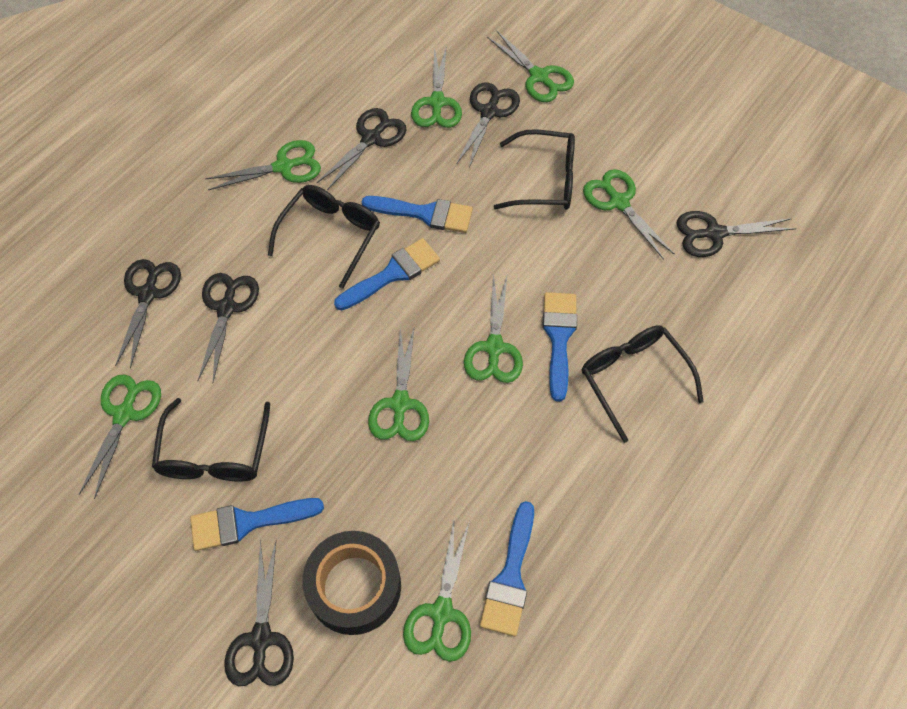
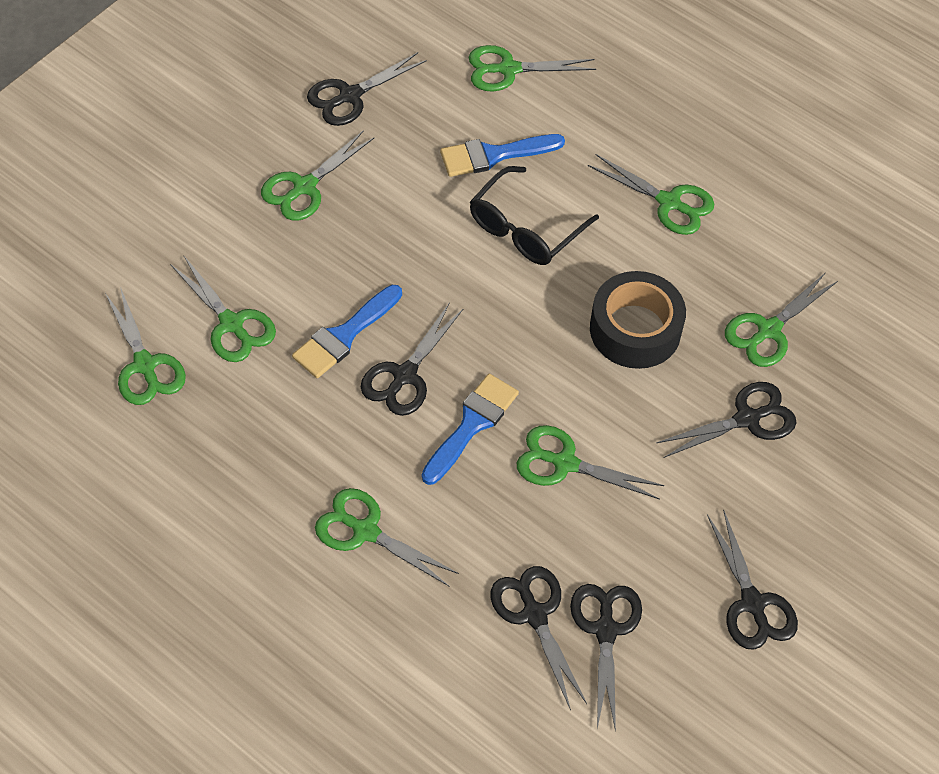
black glasses: [152,398,270,482] [268,185,380,289] [494,129,575,210] [582,325,704,443] = 4 -> [470,166,599,265] = 1
blue brush: [190,498,324,551] [334,238,440,310] [362,196,473,233] [480,501,534,636] [543,292,577,402] = 5 -> [292,285,402,378] [422,374,519,485] [440,134,565,177] = 3

